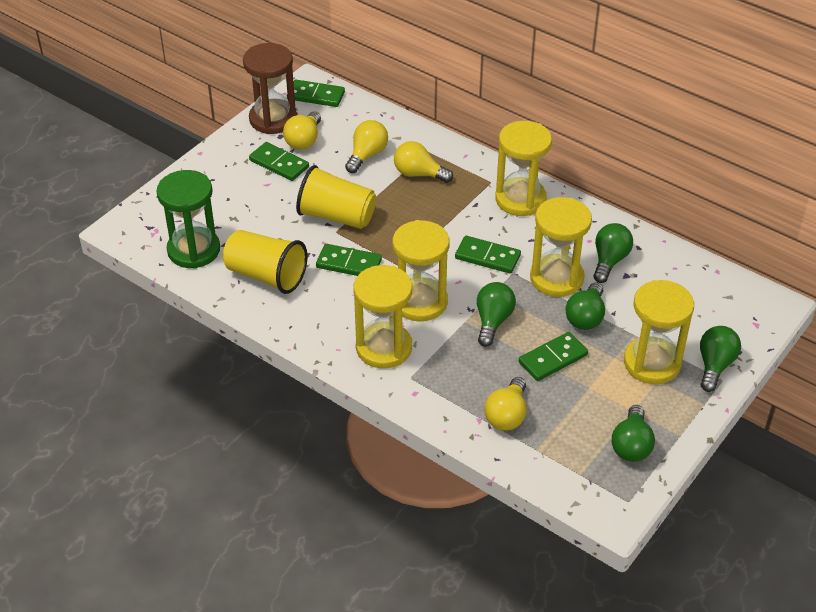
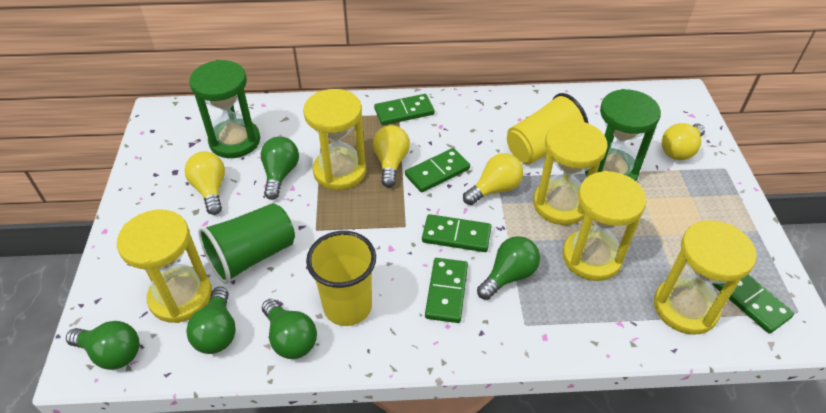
brown hourglass: [243,43,297,134] = 1 -> none = 0
green cup: none = 0 -> [198,203,295,284] = 1
green hourglass: [156,170,220,269] = 1 -> [189,60,260,158] [585,89,661,181] = 2

